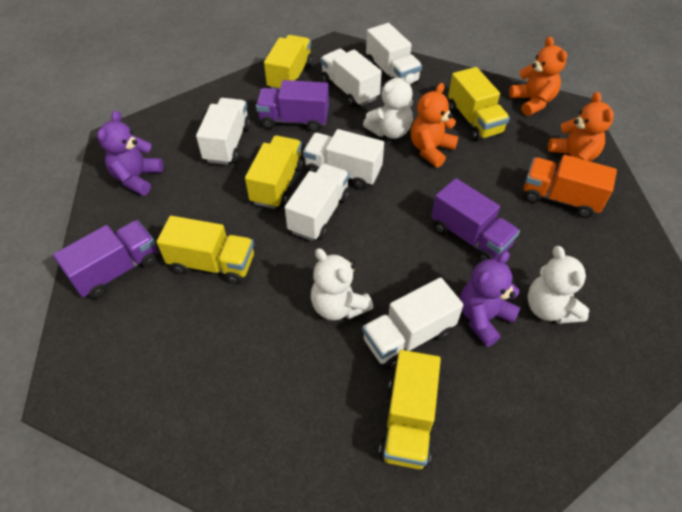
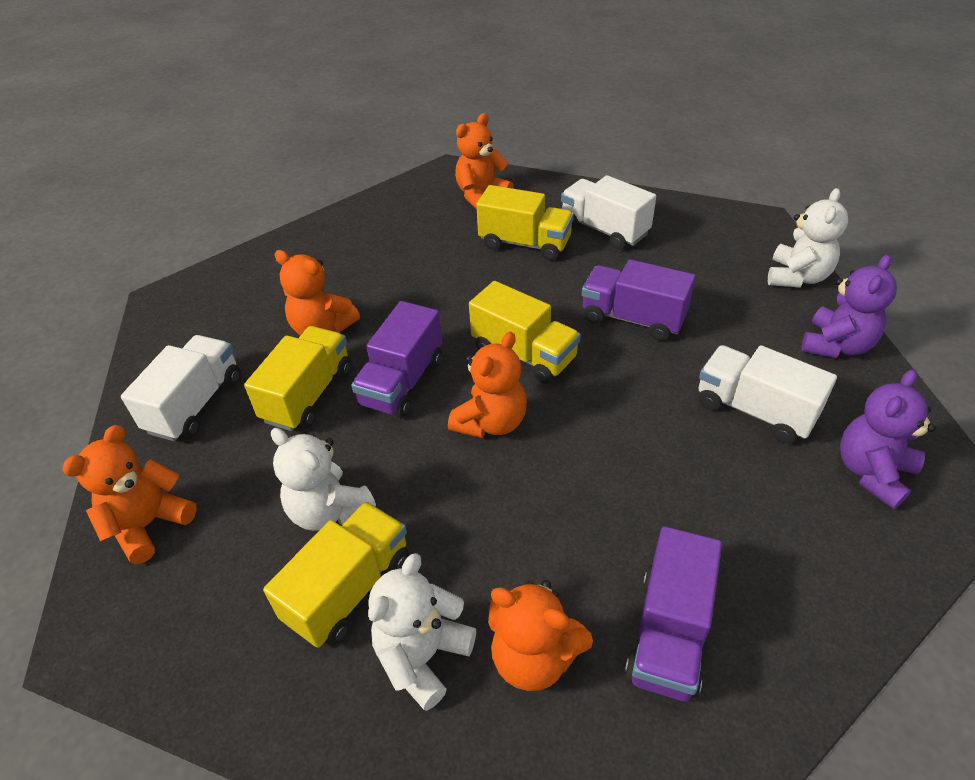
orange teddy bear: [411,83,459,167] [509,36,567,116] [548,92,614,166] = 3 -> [62,425,197,564] [274,250,360,336] [448,331,527,438] [455,113,513,210] [488,580,593,691] = 5
orange truck: [524,155,617,218] = 1 -> none = 0
white truck: [196,98,251,165] [285,164,350,241] [303,129,384,190] [321,49,382,107] [362,277,463,369] [366,23,422,83] = 6 -> [121,335,241,441] [561,175,656,250] [699,345,837,444] = 3
yellow truck: [157,216,254,285] [245,136,304,209] [264,35,313,90] [379,350,441,469] [448,67,510,141] = 5 -> [244,326,351,431] [263,502,409,648] [469,281,581,384] [476,185,574,261] = 4

